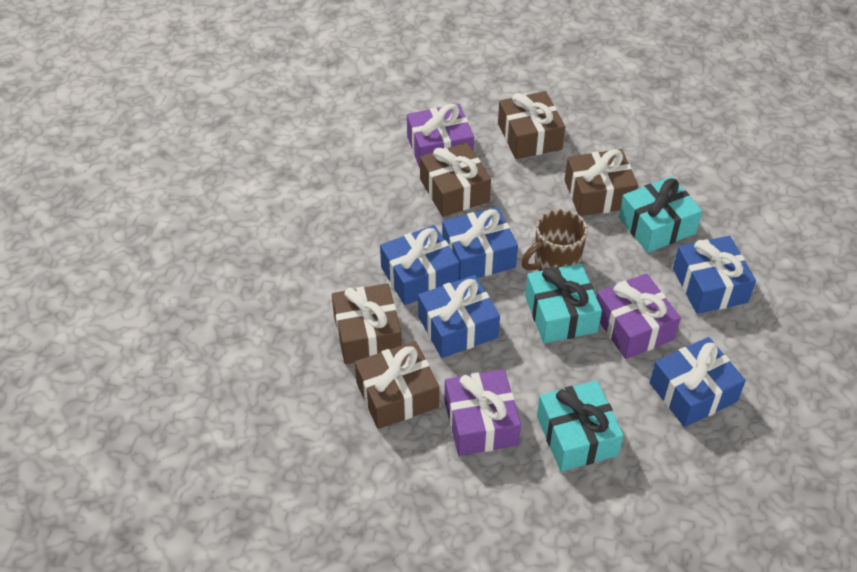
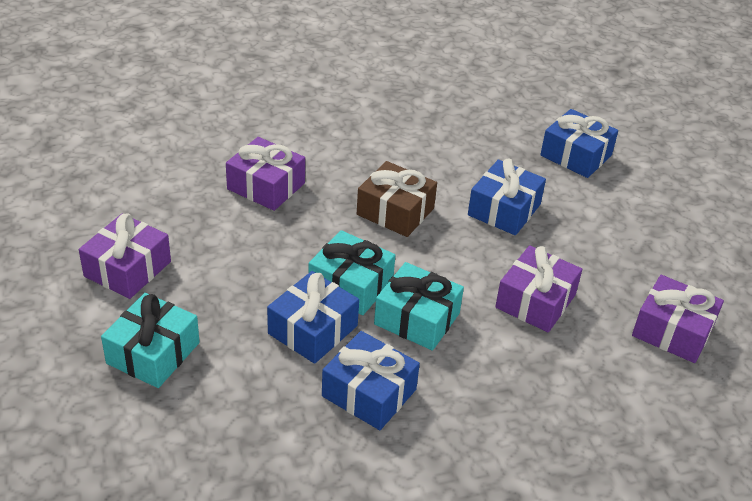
blue gift: [380,225,460,305] [418,275,500,358] [442,207,518,280] [650,337,746,427] [673,236,756,314] = 5 -> [267,271,359,364] [322,331,420,430] [468,159,546,235] [540,109,618,178] = 4
brown gift: [332,283,402,364] [355,341,439,429] [420,142,491,217] [498,91,565,159] [565,149,638,216] = 5 -> [357,161,437,237] = 1
brown mug: [521,209,588,271] = 1 -> none = 0
purple gift: [407,104,474,168] [444,369,521,456] [597,273,681,359] = 3 -> [79,213,171,299] [226,137,305,211] [495,245,582,332] [632,275,724,363] = 4

